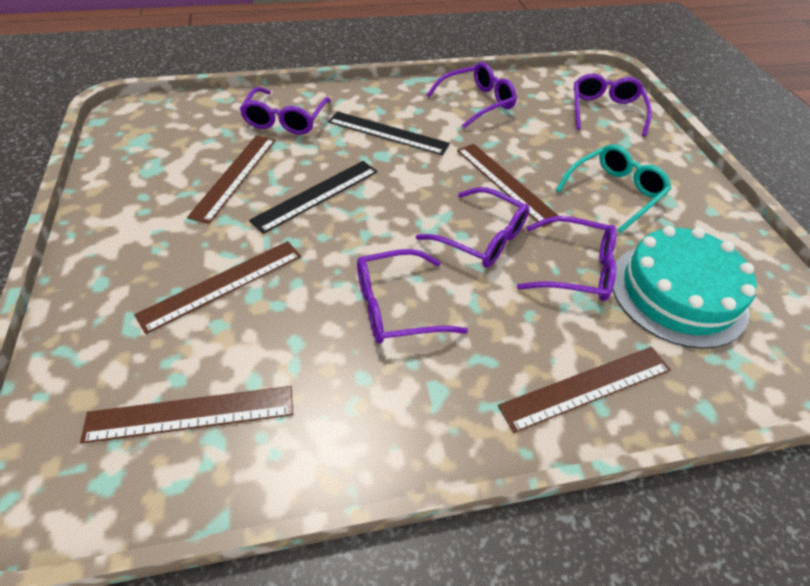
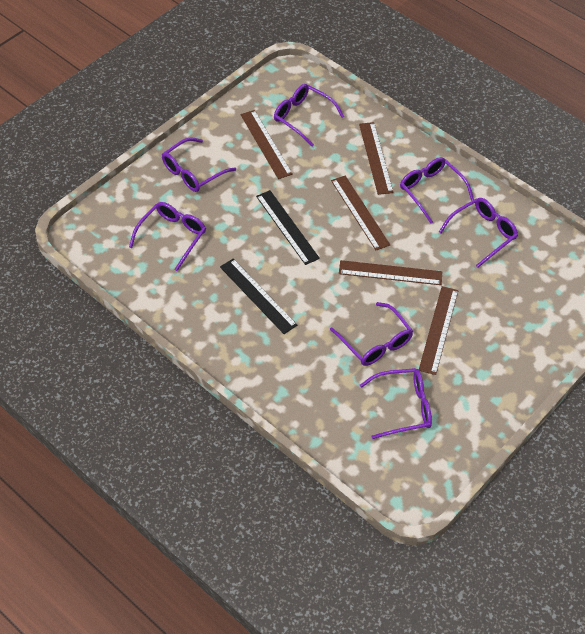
purple glasses: [240,87,331,135] [357,249,468,344] [416,187,529,268] [427,62,517,129] [517,216,617,301] [574,74,652,137] = 6 -> [129,202,206,271] [162,137,236,192] [274,84,344,146] [330,302,413,366] [360,368,432,439] [400,157,474,224] [439,198,518,267] = 7
turquoise cake: [612,226,757,349] = 1 -> none = 0
turquoise glasses: [556,144,671,233] = 1 -> none = 0

